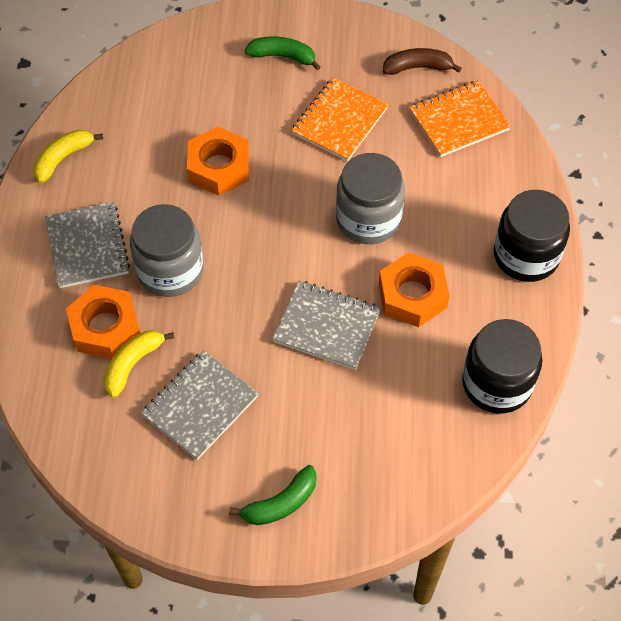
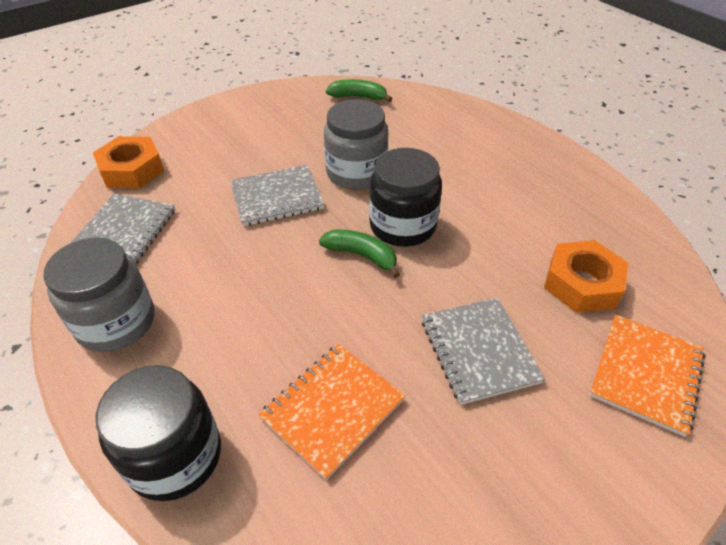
brown banana: [383,48,462,75] = 1 -> none = 0
orange nut: [66,285,141,359] [187,127,249,196] [379,252,450,327] = 3 -> [93,136,164,188] [544,240,629,313] = 2
yellow banana: [33,130,103,183] [103,330,174,398] = 2 -> none = 0

